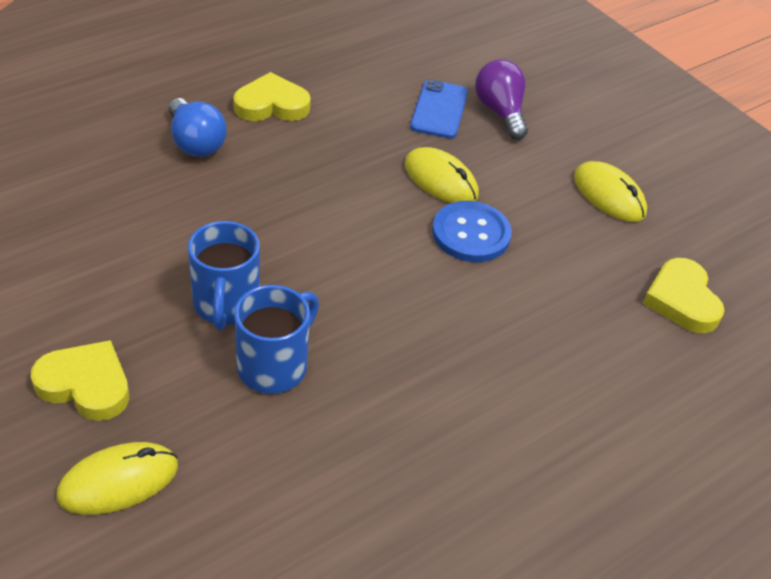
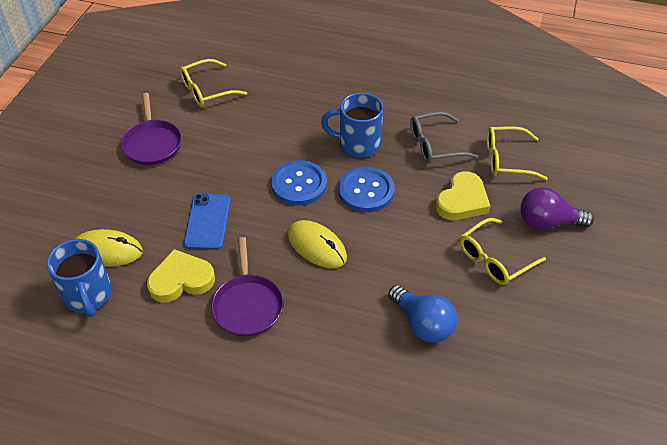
blue button: [432,201,512,262] = 1 -> [271,160,327,206] [339,167,395,212] = 2
grey glasses: none = 0 -> [410,112,478,164] = 1
purple pan: none = 0 -> [121,93,182,165] [211,237,283,337] = 2
yellow glasses: none = 0 -> [180,59,247,107] [460,218,546,285] [487,126,548,180] = 3
yellow heart: [31,340,129,421] [233,72,311,121] [643,258,725,333] = 3 -> [147,249,215,303] [436,171,490,220] = 2
yellow mouse: [57,442,178,514] [405,147,479,203] [574,161,647,222] = 3 -> [76,229,143,266] [288,220,347,268] = 2

